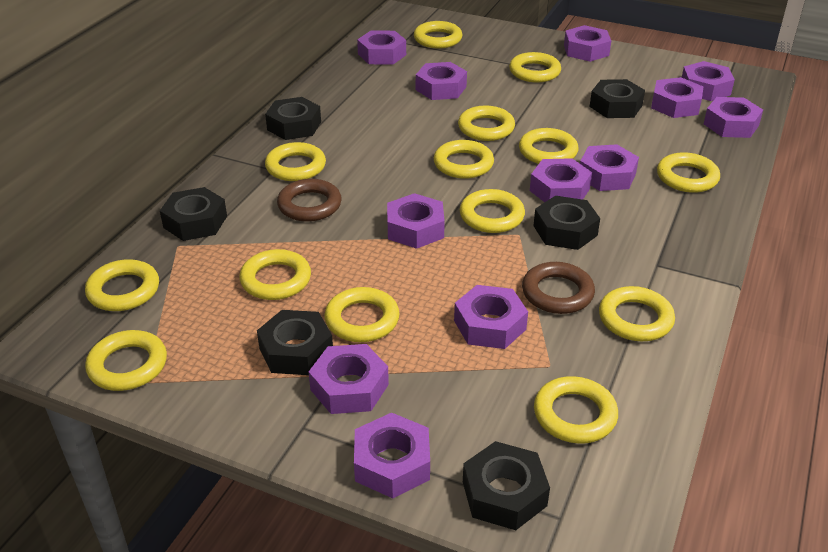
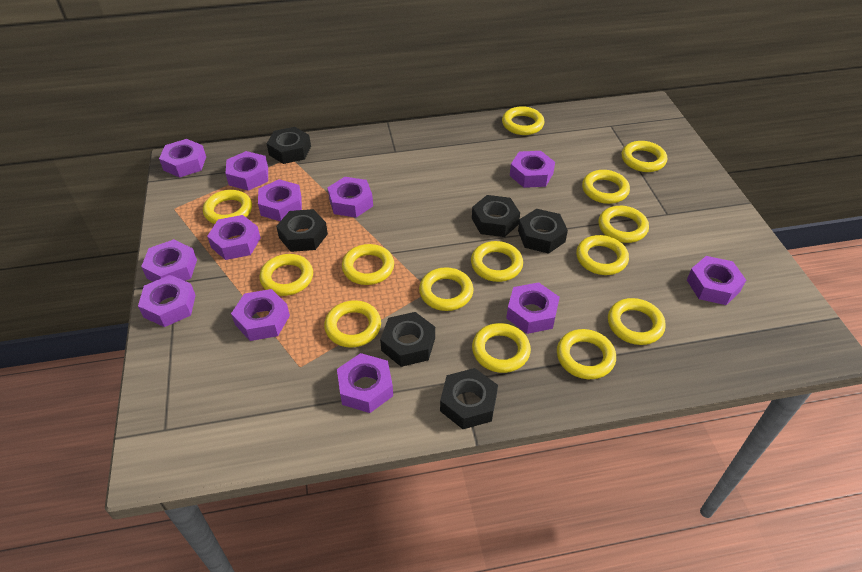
brown ring: [277,179,342,222] [522,262,595,314] = 2 -> none = 0

